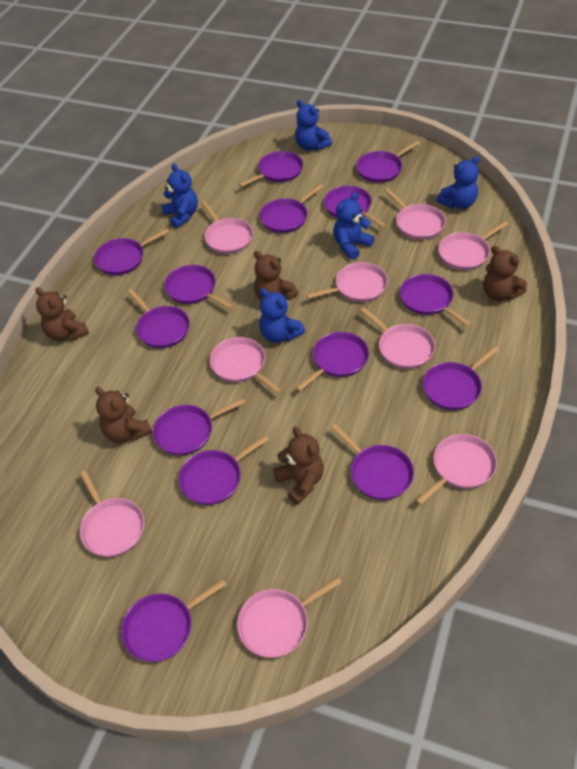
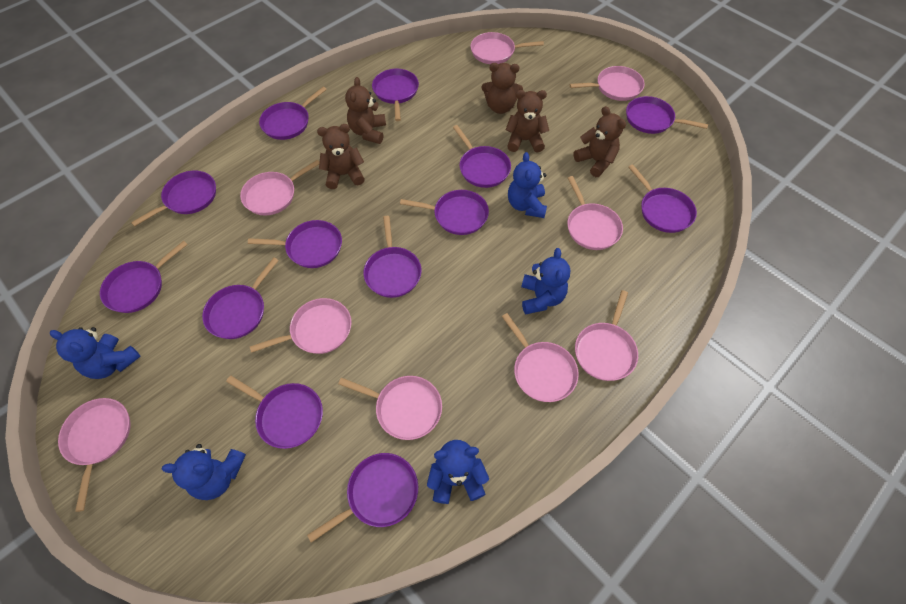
purple pan: [94,228,169,275] [121,579,227,662] [128,289,190,348] [153,398,245,455] [164,265,234,309] [179,435,269,505] [238,151,303,187] [260,184,323,233] [296,332,369,391] [324,186,386,228] [331,424,414,500] [356,140,420,183] [400,274,472,327] [423,346,499,410] = 14 -> [100,241,188,313] [131,171,216,226] [202,258,279,339] [226,376,323,449] [248,220,342,268] [259,86,327,140] [307,453,418,543] [363,216,422,298] [372,69,419,121] [400,190,489,235] [453,125,511,188] [626,96,708,134] [628,164,697,233] = 13

